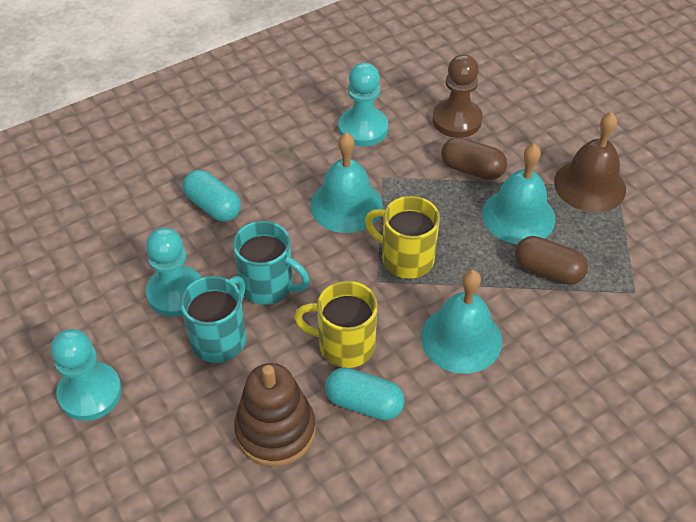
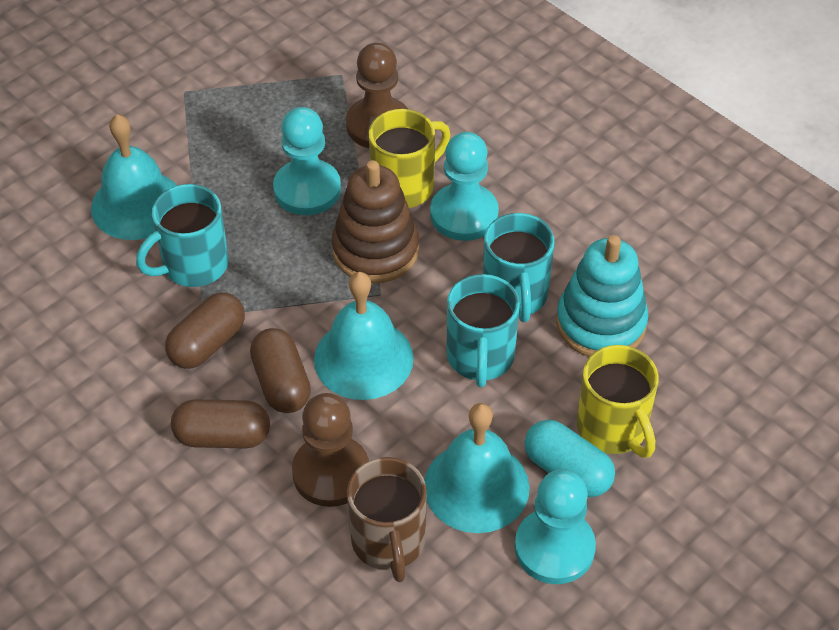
brown bell: [554,112,626,212] = 1 -> none = 0
brown capsule: [441,137,507,180] [515,236,588,285] = 2 -> [165,292,245,369] [171,399,270,448] [250,328,311,413] = 3
brown mug: none = 0 -> [347,457,427,582] = 1
brown pawn: [432,54,483,138] = 1 -> [292,393,369,507] [346,42,408,148] = 2
turquoise capsule: [183,170,241,222] [325,367,405,420] = 2 -> [524,420,615,497] = 1
turquoise mug: [180,276,246,363] [233,221,310,305] = 2 -> [136,184,229,287] [446,274,520,387] [483,213,555,322] = 3
turquoise stacking toy: none = 0 -> [556,235,648,357] = 1

